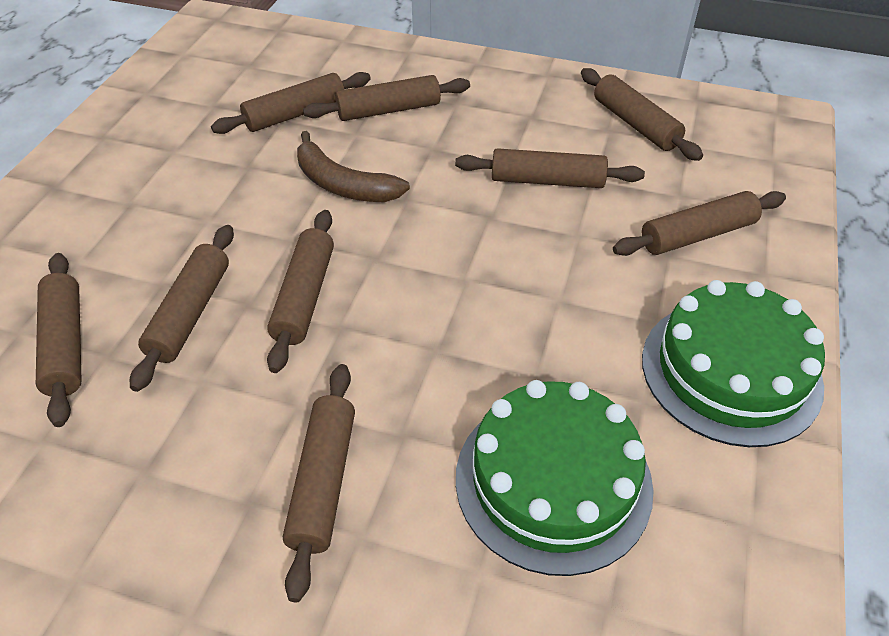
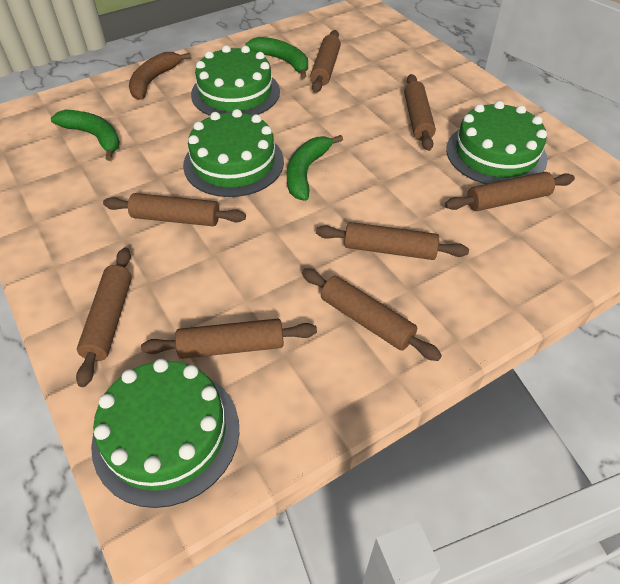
brown rolling pin: [36,253,82,427] [130,225,234,392] [211,72,371,134] [267,210,334,373] [283,364,355,603] [303,75,470,121] [455,148,645,188] [581,68,703,161] [613,191,786,256] = 9 -> [76,247,132,387] [103,193,246,226] [141,319,317,359] [302,268,442,361] [311,30,341,93] [316,222,469,260] [404,74,436,151] [445,172,575,211] = 8
green banana: none = 0 -> [51,109,120,161] [245,37,308,79] [286,135,343,201] = 3
green cake: [456,380,654,576] [642,280,825,447] = 2 -> [91,359,239,508] [183,109,284,197] [191,45,280,116] [446,101,548,184] = 4

